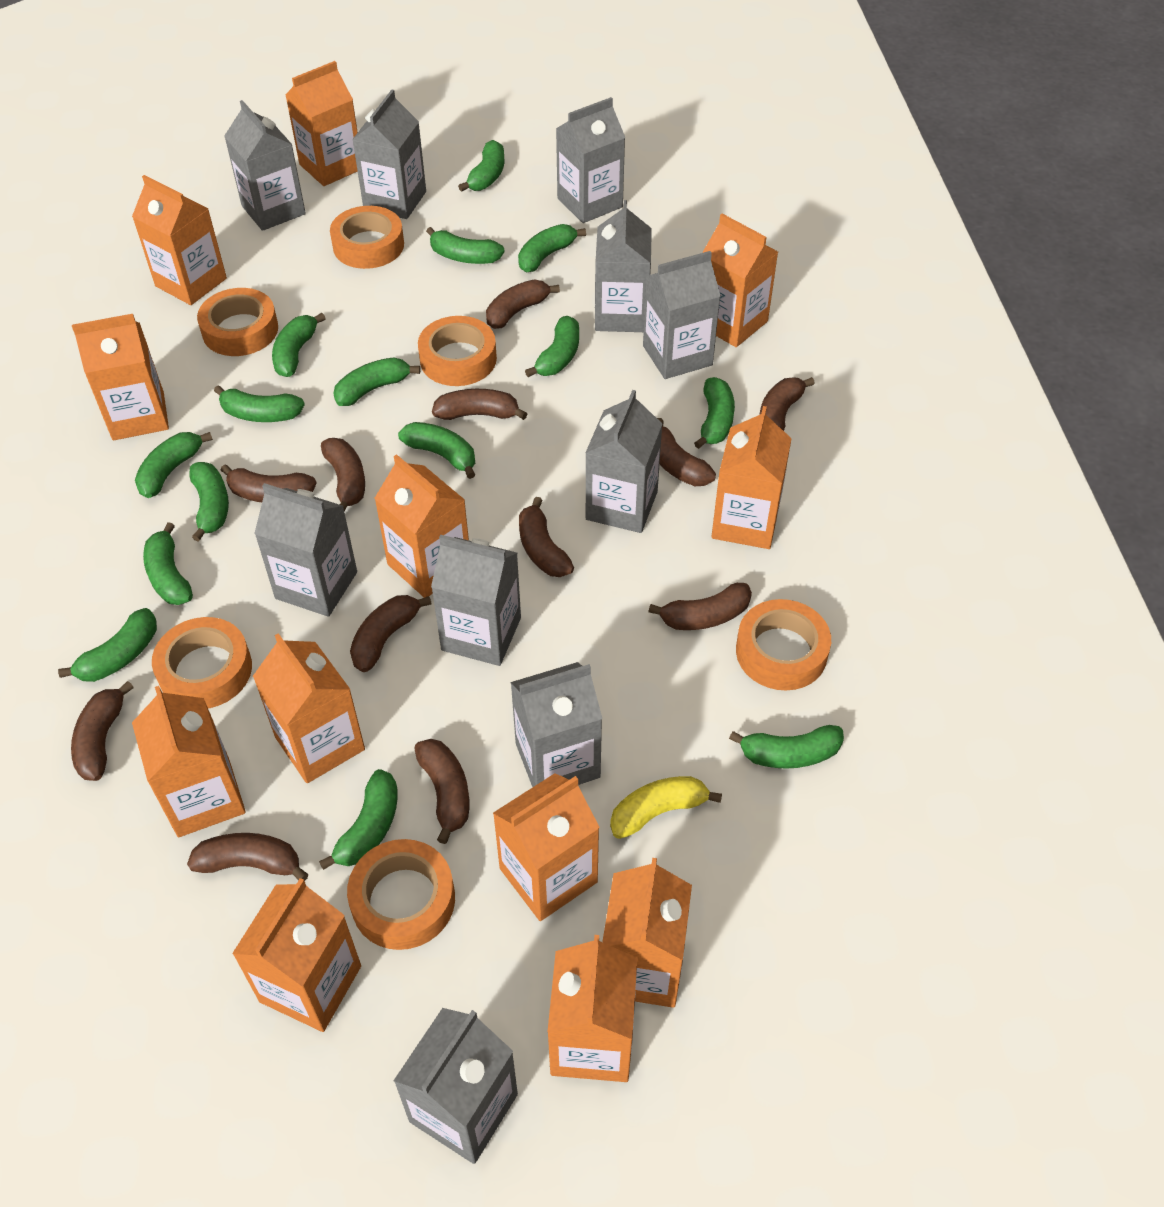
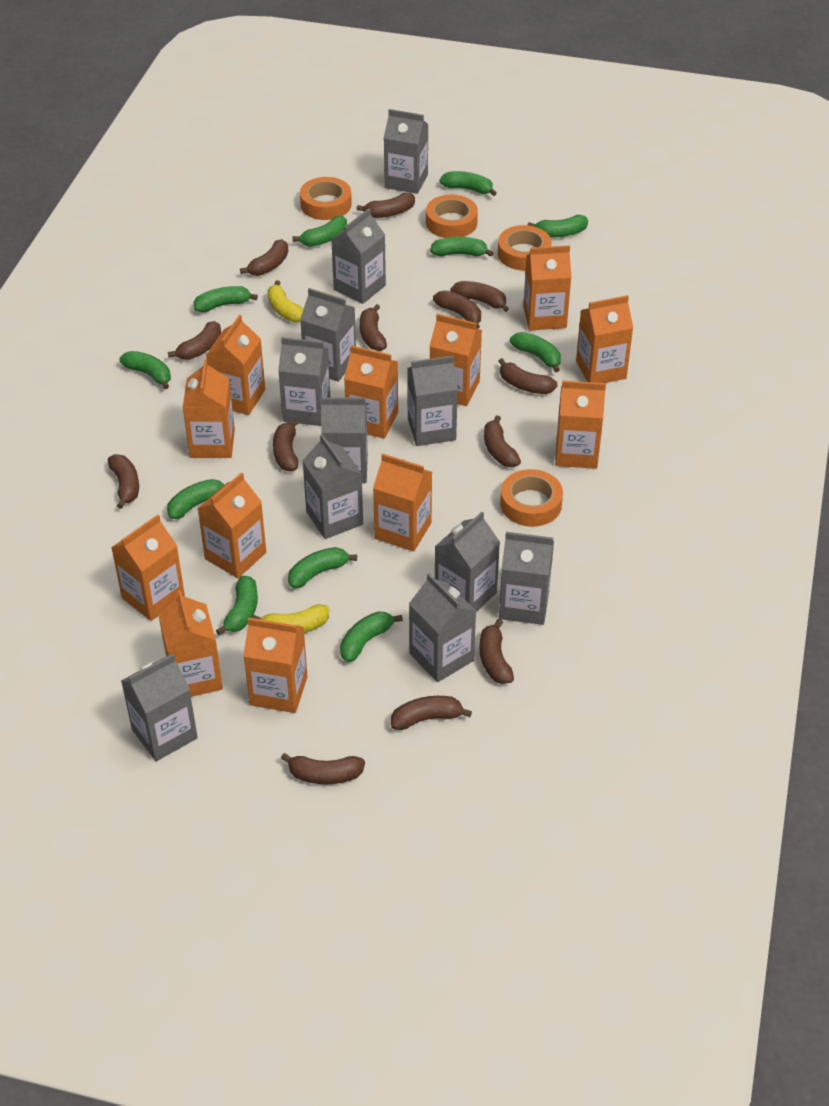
brown banana: [71,681,134,781] [187,833,309,881] [221,465,317,502] [321,438,365,512] [350,595,432,672] [414,739,469,844] [432,389,527,420] [486,280,560,329] [519,497,574,577] [648,583,752,630] [657,418,716,486] [760,377,815,431] = 12 -> [108,454,139,509] [168,321,221,360] [240,239,288,276] [273,418,299,471] [281,753,365,784] [357,193,415,218] [360,304,387,351] [391,696,472,730] [433,290,481,329] [451,281,509,312] [480,619,514,684] [484,415,521,467] [498,358,558,394] = 13
green banana: [58,608,157,682] [135,432,213,498] [143,522,193,605] [190,462,229,542] [214,385,305,422] [272,313,326,377] [319,769,398,870] [333,357,420,406] [398,422,475,479] [426,227,505,264] [458,140,504,192] [518,224,586,272] [525,316,579,377] [694,377,735,449] [729,725,844,769] = 15 -> [119,351,171,389] [167,479,224,519] [194,286,258,313] [216,576,258,636] [288,547,357,588] [293,216,347,247] [340,611,403,662] [430,237,493,257] [439,171,497,196] [510,332,561,373] [528,215,588,238] = 11
grey carton: [224,100,306,231] [254,483,357,617] [352,89,426,219] [393,1008,518,1164] [431,535,521,666] [510,662,602,787] [556,97,625,223] [585,390,662,533] [595,200,652,332] [643,251,721,379] = 10 -> [121,654,198,761] [278,337,330,426] [300,288,356,382] [303,434,363,539] [321,398,368,483] [331,208,386,304] [384,109,428,194] [407,356,458,446] [409,573,476,682] [435,512,500,612] [499,532,554,625] = 11
orange tape: [152,617,252,709] [197,288,278,356] [330,206,404,269] [347,839,455,950] [418,316,497,386] [736,599,831,690] = 6 -> [300,177,352,220] [426,195,478,238] [498,225,551,271] [500,469,563,527] = 4
yellow banana: [610,776,722,839] = 1 -> [252,604,329,633] [268,280,303,322] = 2

